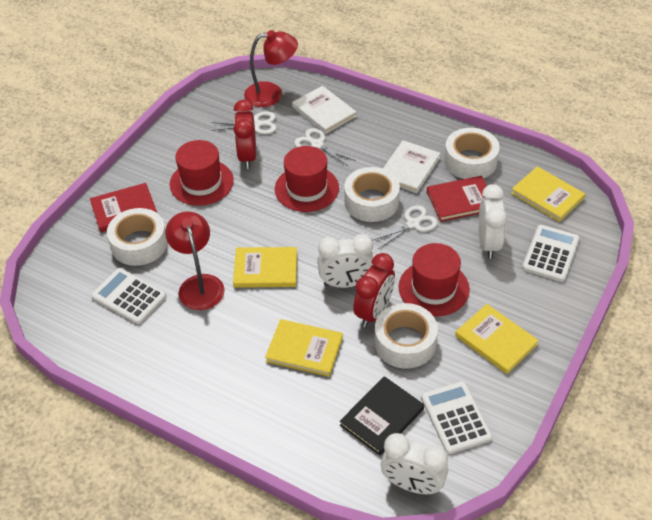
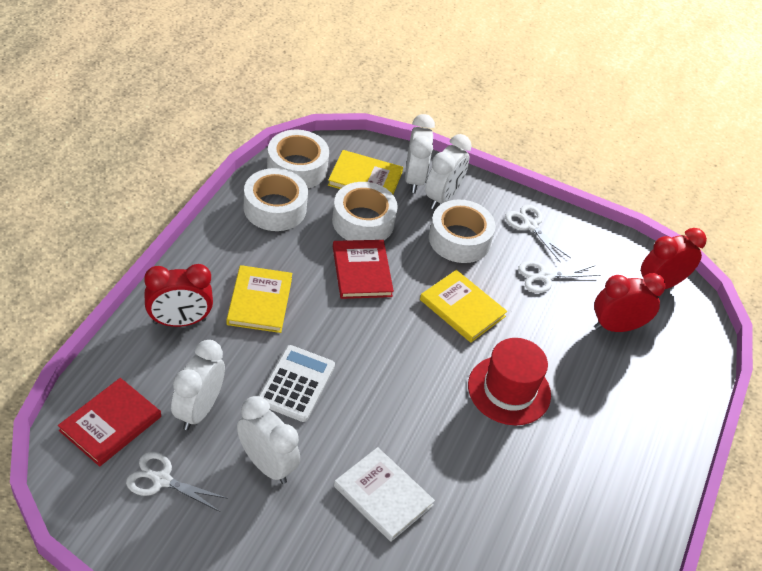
black book: [340,376,424,455] = 1 -> none = 0
red clock: [233,100,256,169] [353,253,395,327] = 2 -> [144,264,213,327] [594,273,666,332] [641,228,707,289] = 3
red hat: [170,140,234,206] [275,146,339,212] [398,243,470,316] = 3 -> [468,338,551,425] = 1
red lamp: [165,211,225,310] [244,30,298,107] = 2 -> none = 0
white book: [292,86,356,134] [383,140,441,193] = 2 -> [334,447,435,542] = 1
white calculator: [91,268,166,325] [421,381,492,454] [522,225,580,282] = 3 -> [259,345,335,422] = 1
white clock: [317,234,373,288] [381,433,448,494] [479,184,507,259] = 3 -> [171,340,225,430] [237,396,300,484] [405,114,435,193] [425,134,472,209] = 4
yellow book: [233,247,297,288] [265,319,343,377] [455,304,539,374] [511,166,585,222] = 4 -> [226,265,292,333] [328,150,403,194] [420,270,507,343] = 3

